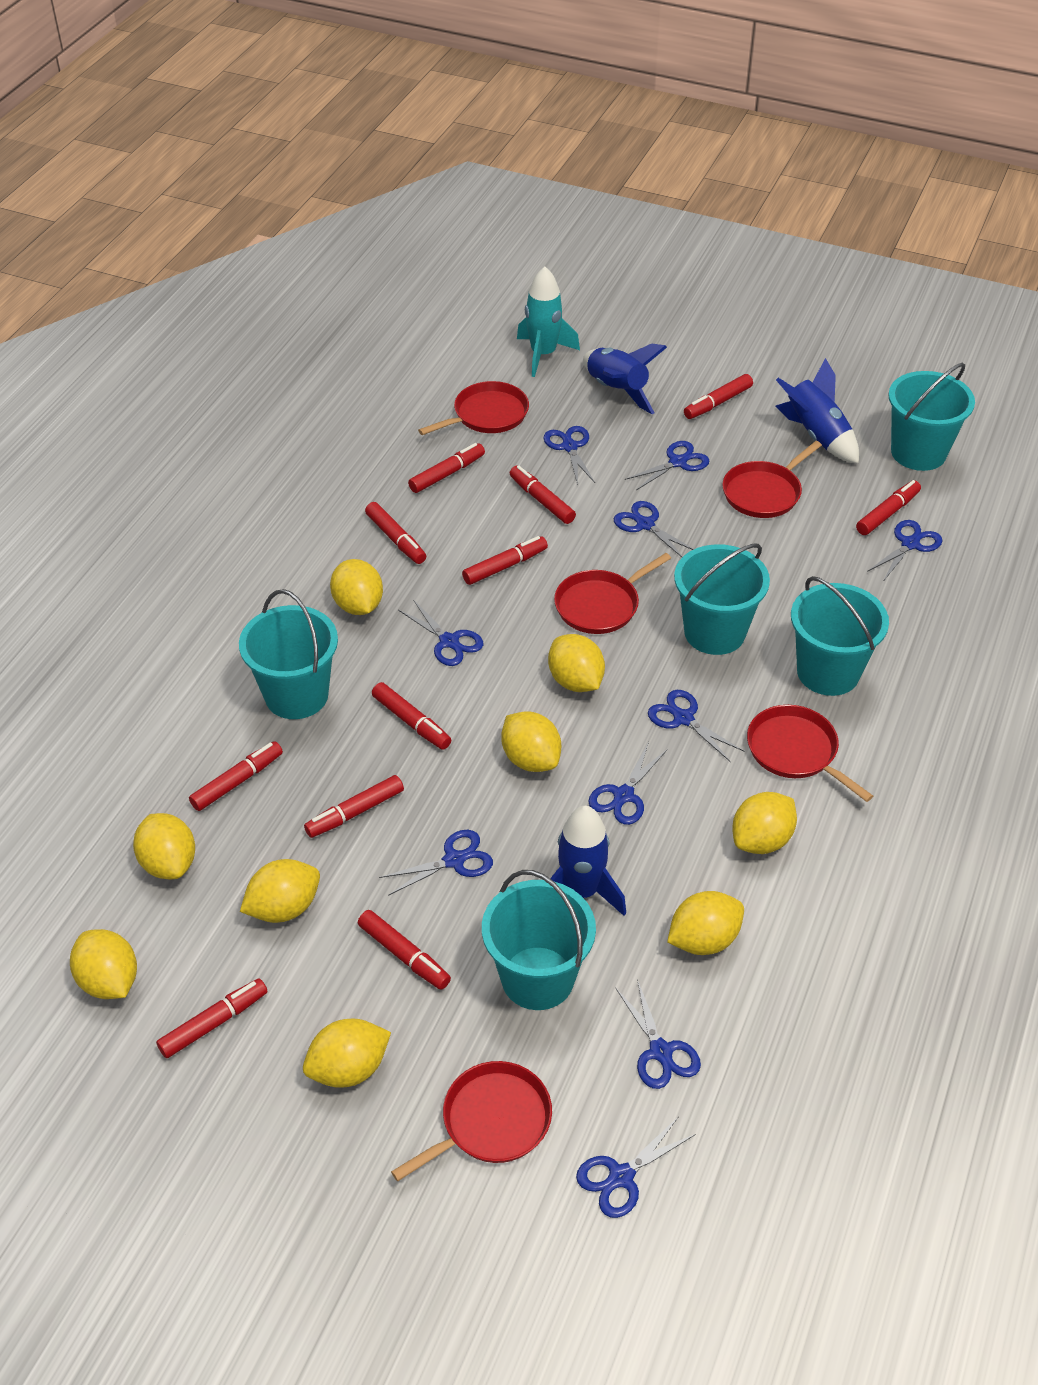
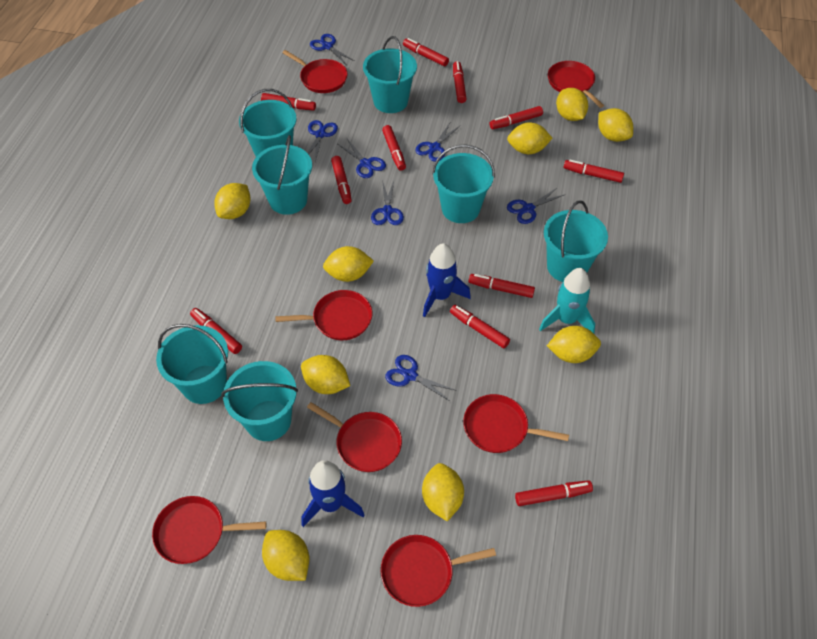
blue rocket: [550,806,626,916] [583,344,667,414] [776,358,859,464] = 3 -> [301,460,364,527] [423,243,471,317] = 2
blue scissors: [379,830,493,896] [398,600,483,666] [543,426,595,485] [576,1116,696,1218] [588,742,668,825] [614,501,694,557] [615,979,701,1089] [625,441,709,490] [648,690,744,762] [867,520,942,580] = 10 -> [308,120,338,162] [310,34,355,64] [338,139,386,178] [371,180,404,225] [385,355,457,401] [415,123,460,162] [507,187,566,224] = 7
red pan: [391,1061,552,1181] [418,381,529,435] [554,553,671,634] [722,441,822,518] [747,705,873,802] = 5 -> [152,496,266,564] [275,290,372,340] [282,50,348,93] [307,402,402,472] [381,535,496,607] [463,394,569,453] [548,61,604,108] = 7
turquoise bucket: [239,589,338,719] [482,870,596,1010] [674,544,770,655] [791,576,889,696] [888,363,975,471] = 5 -> [156,324,228,404] [221,361,298,441] [239,89,297,156] [252,135,312,215] [363,36,417,113] [432,144,495,223] [544,201,608,282] = 7

